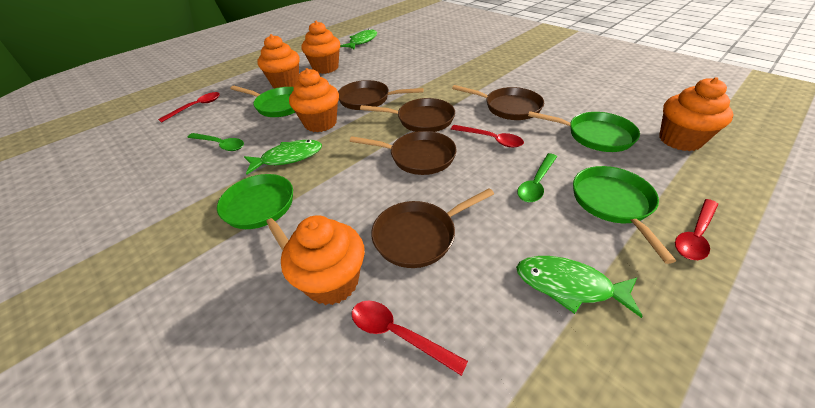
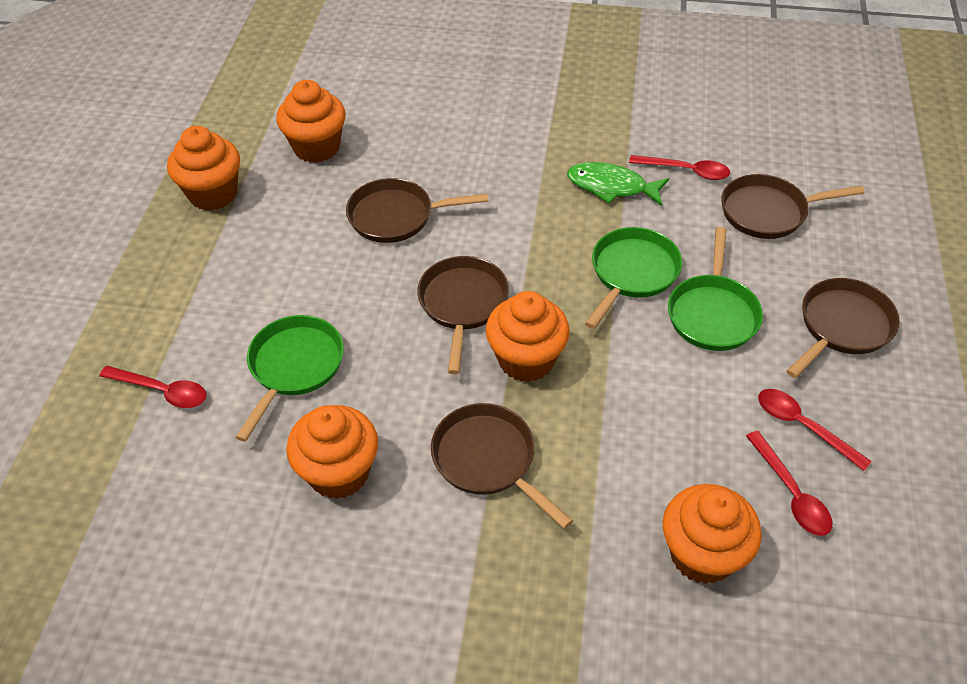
green fish: [244,140,322,174] [340,29,377,50] [516,256,643,318] = 3 -> [567,162,669,206] = 1
green pan: [217,174,293,251] [230,86,295,117] [528,111,640,152] [573,166,676,264] = 4 -> [235,315,344,442] [585,227,682,329] [668,227,763,351] = 3
green spoon: [187,133,244,151] [517,153,557,202] = 2 -> none = 0

